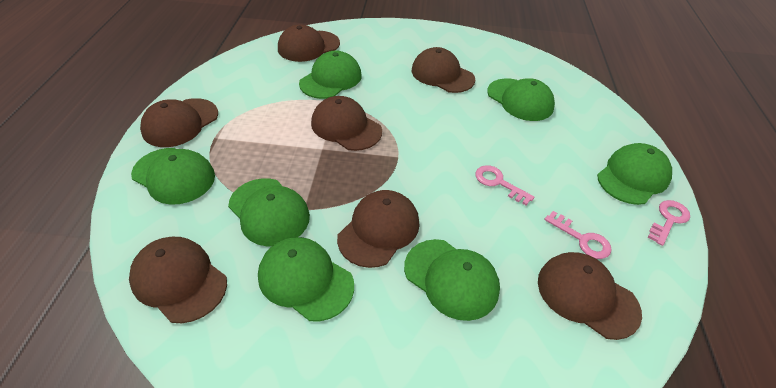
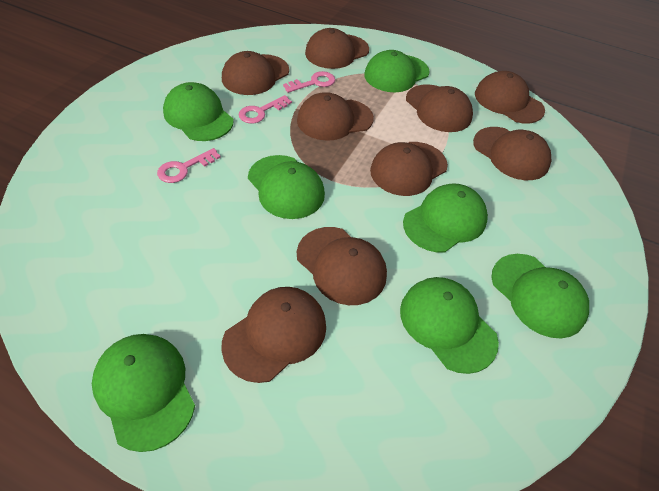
brown cap: [129,237,227,323] [140,98,218,147] [278,24,340,62] [311,96,382,151] [337,190,419,268] [412,47,475,93] [538,252,642,340] = 7 -> [221,287,326,383] [222,51,289,95] [297,92,374,141] [297,227,387,305] [305,28,369,69] [370,142,448,196] [406,85,473,132] [473,127,551,180] [475,71,545,123] = 9

